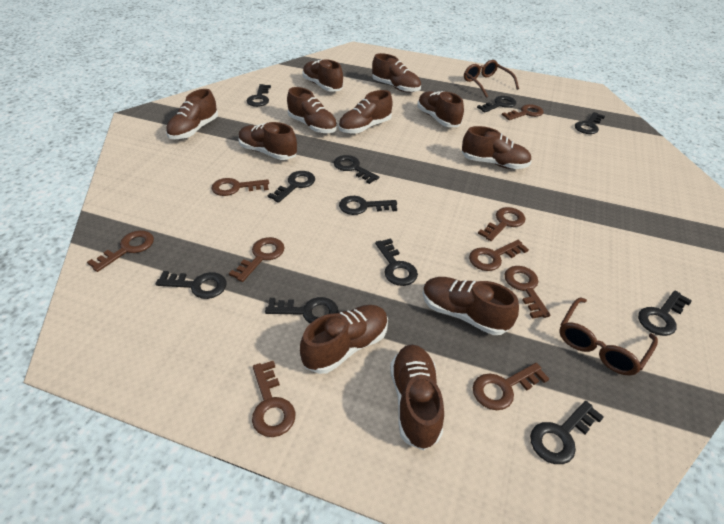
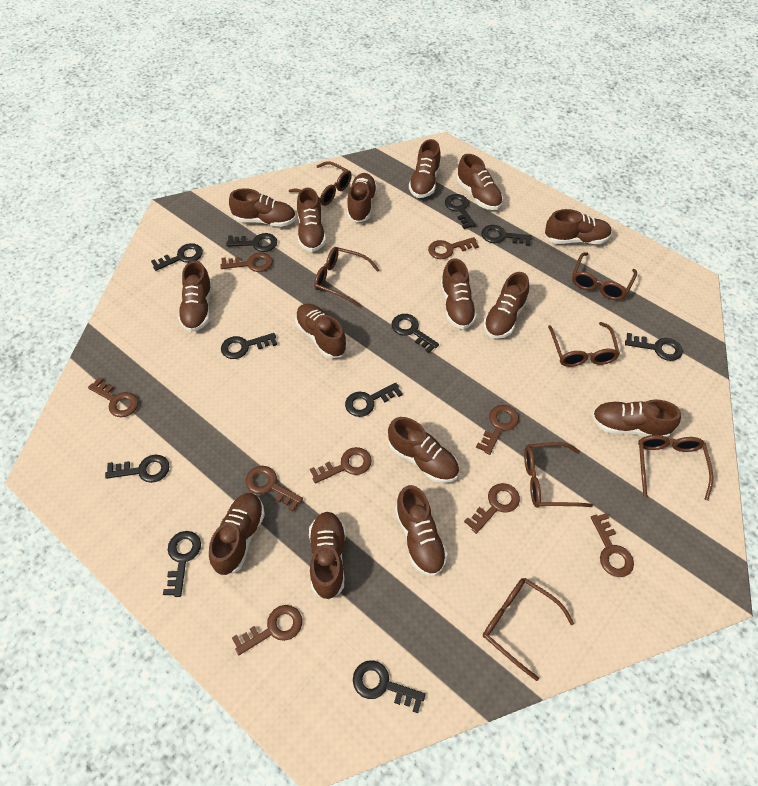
brown glasses: [464,60,519,98] [559,298,658,376] = 2 -> [289,161,352,206] [314,247,380,307] [483,578,574,681] [524,442,593,508] [548,322,620,367] [572,252,637,300] [638,435,713,501] = 7
brown shoe: [166,89,218,139] [238,122,297,160] [287,87,337,134] [300,305,388,374] [302,59,343,92] [338,90,393,134] [372,53,421,93] [390,344,444,450] [417,91,464,127] [422,277,519,335] [462,126,532,169] = 11 -> [178,261,212,332] [209,493,265,576] [229,188,296,227] [295,303,347,358] [297,188,326,252] [309,512,346,600] [347,173,377,223] [388,417,459,483] [395,485,448,576] [409,139,441,198] [441,258,477,329] [457,154,503,210] [483,272,529,339] [545,209,612,244] [592,399,681,438] = 15

